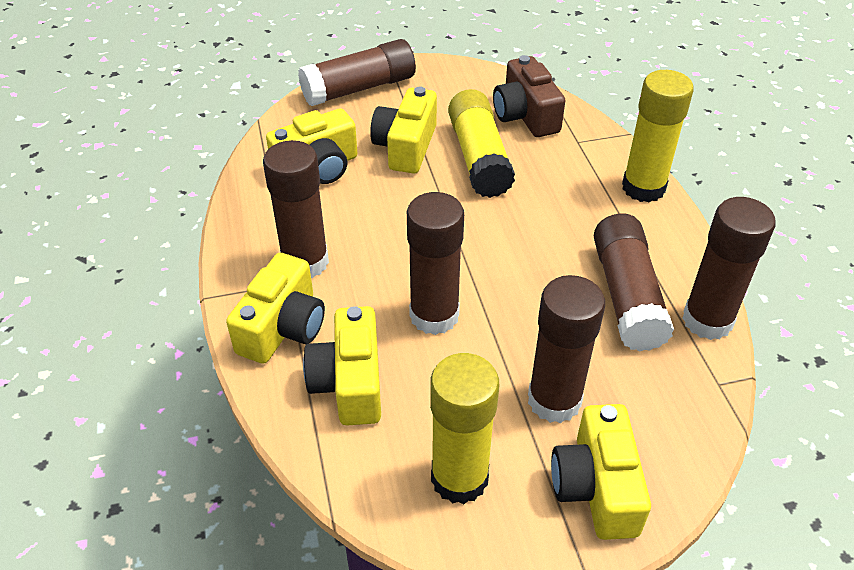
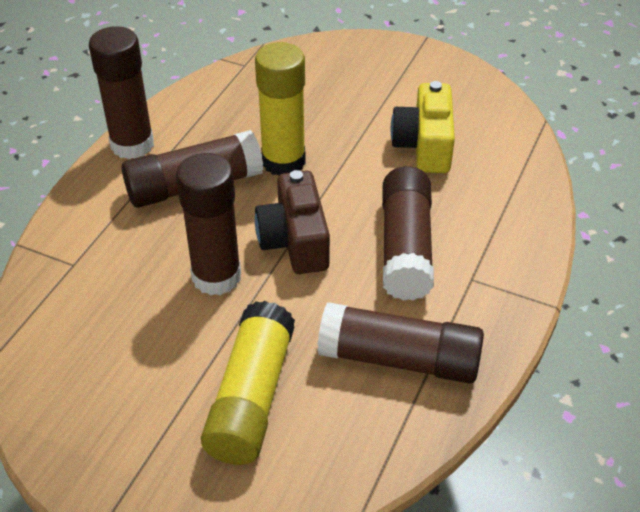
brown glue stick: [263,140,329,278] [298,39,416,106] [407,192,464,335] [528,275,605,423] [594,213,674,351] [682,197,776,340] = 6 -> [89,26,154,159] [122,130,263,208] [176,153,241,296] [317,302,484,384] [382,166,434,301] = 5
yellow camera: [226,253,325,364] [266,108,357,184] [303,306,381,426] [370,87,437,173] [551,404,651,540] = 5 -> [391,81,455,173] = 1
yellow glue stick: [430,353,499,504] [448,89,515,198] [622,70,694,202] = 3 -> [201,301,295,465] [255,42,306,176] = 2

